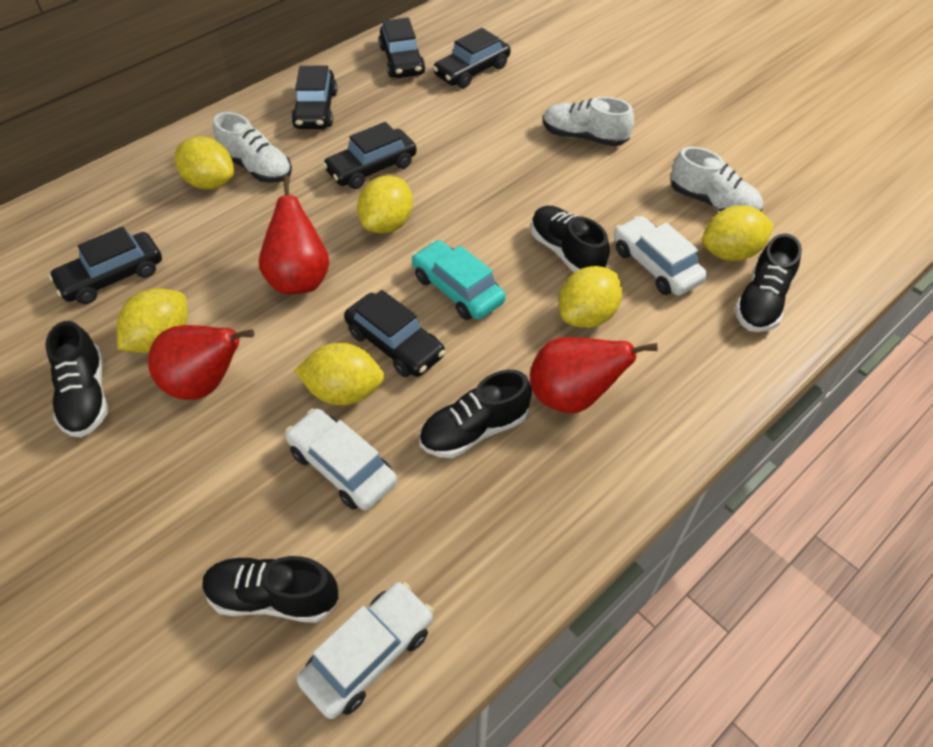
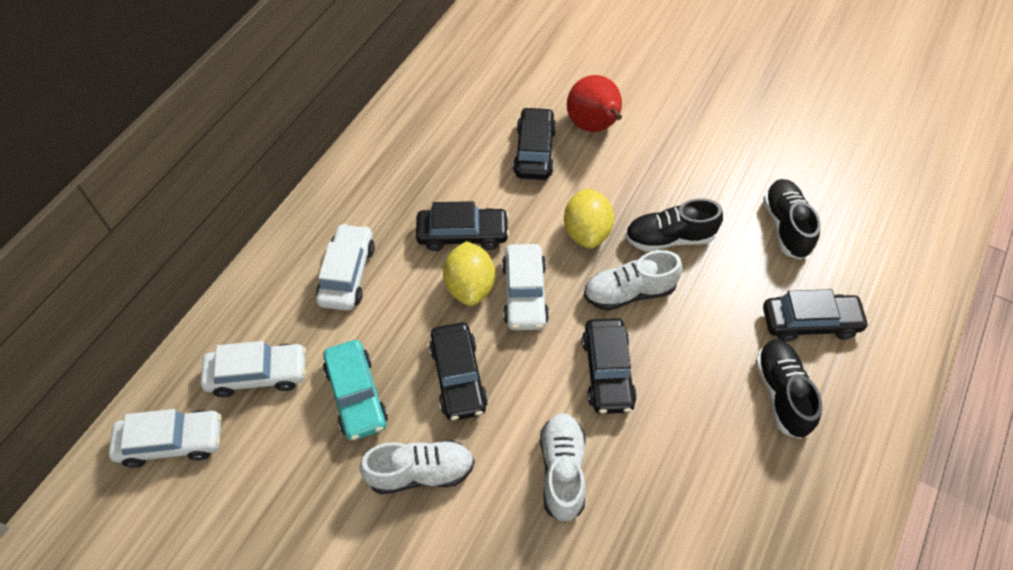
black car: [48,226,162,304] [291,66,337,129] [323,122,417,189] [344,290,445,377] [379,17,425,78] [433,28,511,88] = 6 -> [416,201,510,251] [429,322,488,421] [513,107,556,180] [582,318,637,414] [763,289,869,342] = 5
black shoe: [45,321,108,437] [202,556,339,623] [419,370,532,458] [531,206,610,273] [735,233,802,332] = 5 -> [625,198,723,251] [755,339,822,439] [763,179,821,260] = 3
red pear: [148,325,254,400] [259,175,329,294] [530,337,658,413] = 3 -> [567,75,622,132] = 1
white car: [285,409,397,510] [297,582,433,719] [614,216,707,296] = 3 -> [109,409,222,468] [201,341,306,397] [316,223,375,311] [502,244,549,330] = 4
yellow lemon: [117,288,188,353] [175,136,234,190] [294,343,385,405] [357,175,413,233] [559,266,622,328] [702,206,774,261] = 6 -> [443,241,495,306] [564,188,614,249] = 2

